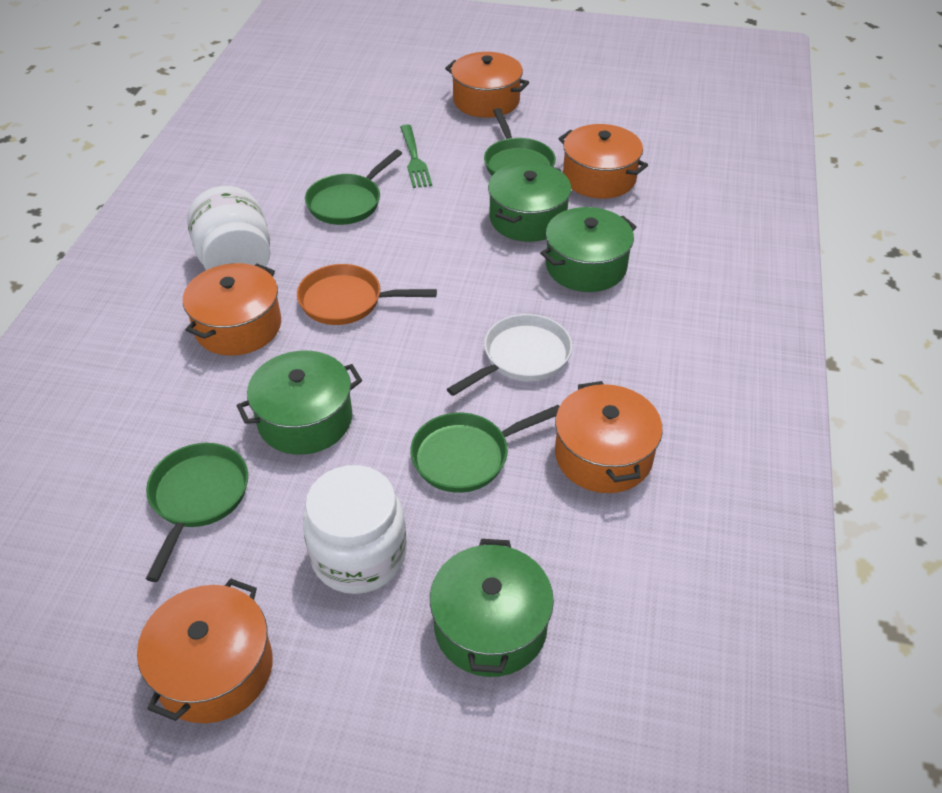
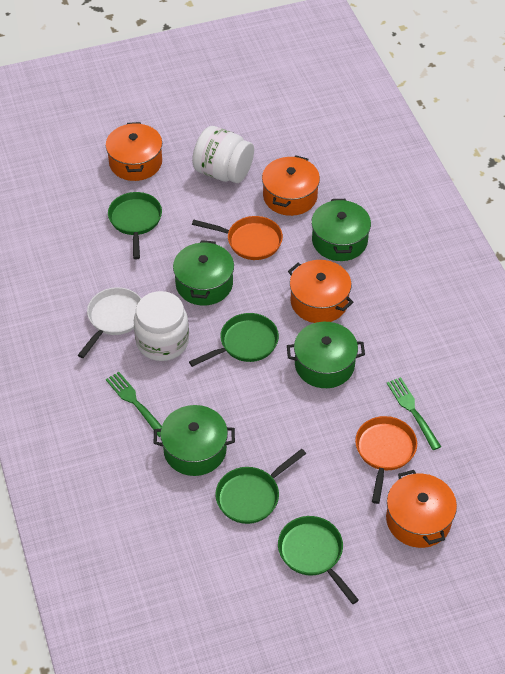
green fork: [400,124,432,188] = 1 -> [106,372,162,437] [387,377,441,450] = 2
orange pan: [297,264,437,325] = 1 -> [192,216,283,260] [355,416,417,504] = 2
orange pot: [137,578,273,723] [183,263,281,356] [445,52,529,118] [555,381,663,493] [559,124,648,199] = 5 -> [105,122,162,181] [262,155,320,216] [288,260,353,323] [386,470,457,548] = 4

